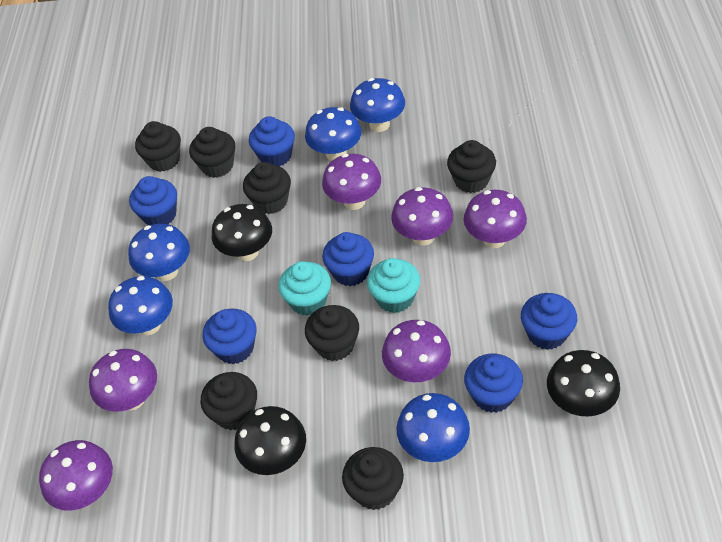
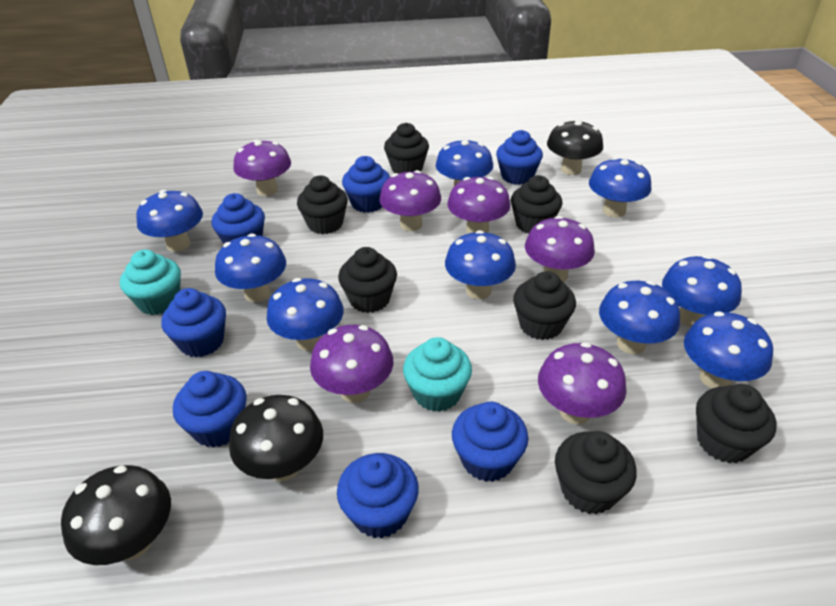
blue cupcake: [129,176,177,225] [203,309,257,364] [249,116,295,167] [322,232,374,286] [464,354,523,413] [521,293,577,350] = 6 -> [161,288,226,357] [173,371,247,448] [212,193,265,244] [337,453,419,538] [342,156,390,213] [452,402,528,482] [496,130,543,185] = 7
blue mushroom: [108,276,173,335] [128,224,190,281] [305,107,361,161] [350,78,405,132] [396,393,470,462] = 5 -> [136,190,203,252] [215,233,286,302] [266,278,344,351] [436,138,493,187] [445,230,516,299] [589,157,652,218] [599,281,680,354] [662,255,742,327] [684,312,773,388] = 9

